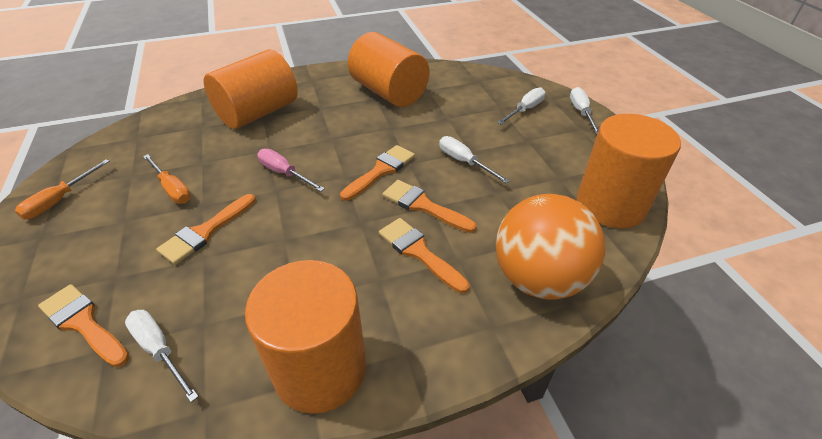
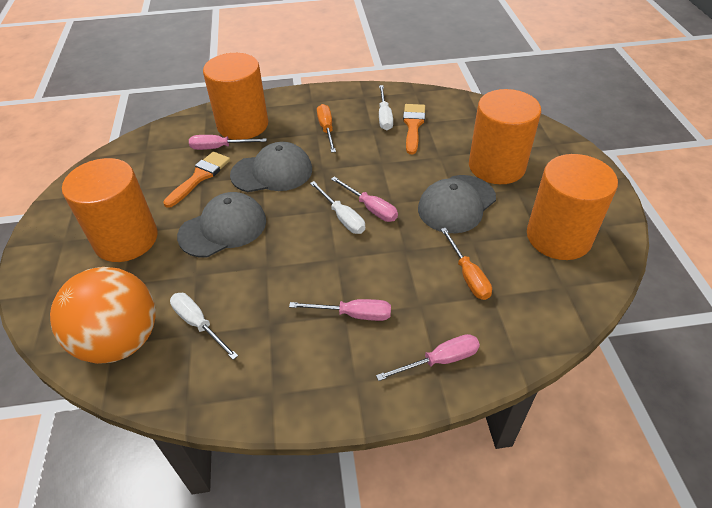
grey cap: none = 0 -> [177,192,266,257] [230,142,312,192] [418,175,496,233] = 3
orange brush: [38,284,129,367] [156,194,256,265] [340,145,415,201] [379,218,470,293] [382,180,477,233] = 5 -> [163,152,230,208] [403,104,425,154] = 2
pink screwdriver: [258,149,325,192] = 1 -> [189,135,267,150] [289,299,391,321] [331,177,398,222] [376,334,480,381] = 4
white screwdriver: [125,310,199,402] [439,136,510,184] [497,87,546,124] [570,87,599,135] = 4 -> [170,293,238,360] [310,181,365,234] [379,85,393,130] = 3

